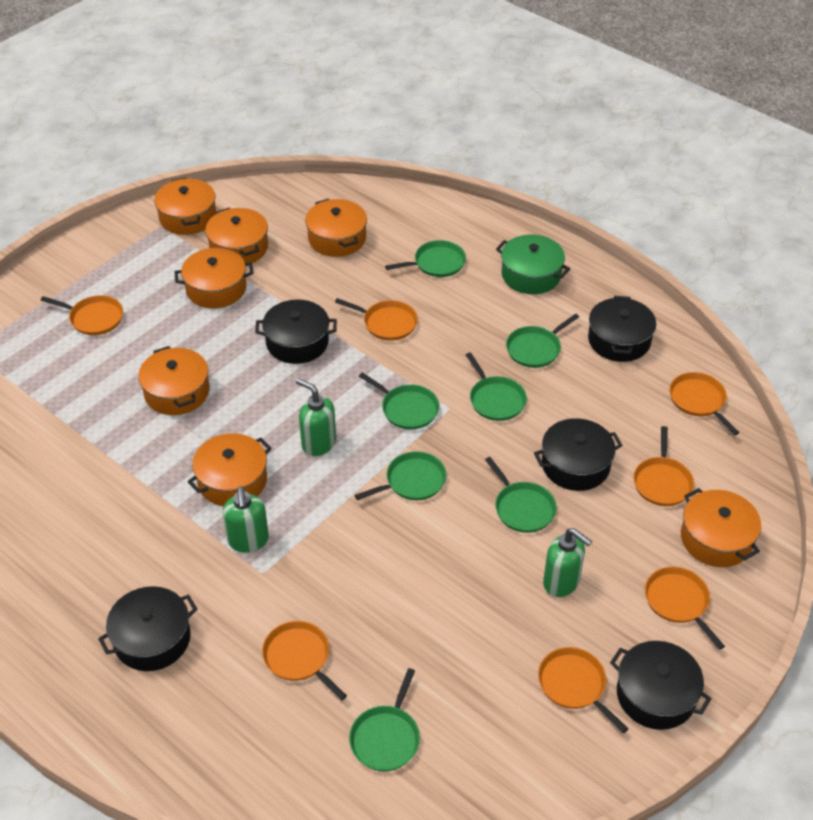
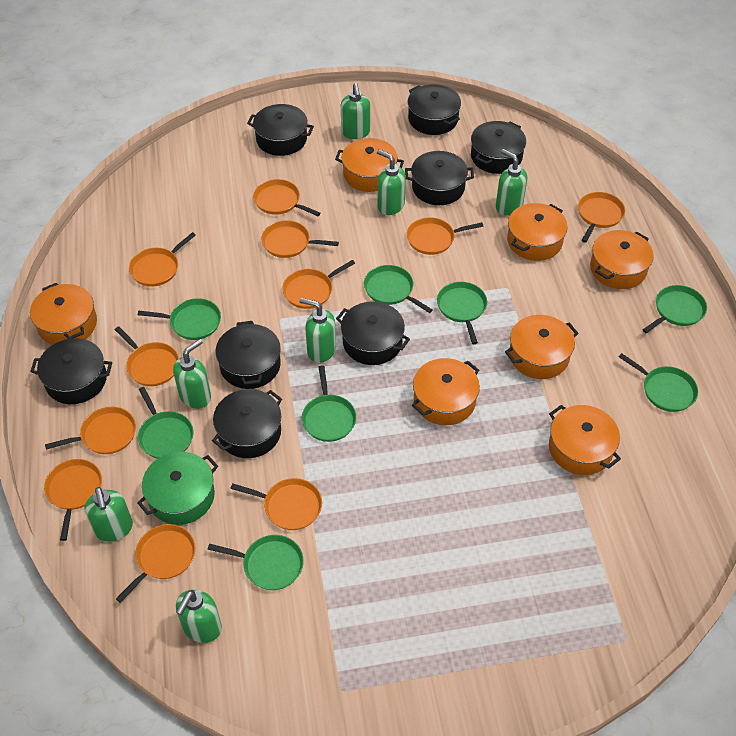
black pot: [98,586,197,671] [255,300,337,364] [534,418,622,491] [588,296,656,362] [610,641,712,730] = 5 -> [30,338,112,404] [212,389,282,458] [215,321,281,389] [247,104,314,156] [336,301,410,365] [405,151,474,205] [408,84,461,135] [471,121,526,174] = 8
green pan: [349,668,420,771] [355,451,447,500] [359,372,439,430] [385,240,466,277] [466,352,527,421] [485,457,557,533] [506,314,579,368] = 7 -> [138,298,221,340] [138,387,194,459] [208,535,304,590] [302,365,356,442] [364,265,433,313] [437,282,487,344] [619,353,698,412] [642,285,707,333] = 8
green soap dispenser: [223,486,269,553] [296,378,336,456] [543,528,592,597] = 3 -> [85,487,133,542] [173,339,211,409] [176,590,222,643] [300,298,336,363] [341,83,370,139] [377,149,406,215] [496,149,527,216] = 7
orange pan: [41,295,123,335] [262,621,347,700] [335,298,418,341] [538,647,628,733] [633,426,694,506] [645,567,725,650] [669,372,740,435] = 7 -> [44,459,102,541] [45,407,136,454] [115,326,179,386] [116,524,196,603] [129,232,196,287] [231,478,322,530] [253,179,321,216] [262,220,339,258] [283,260,355,309] [407,217,483,255] [578,192,625,243] = 11

